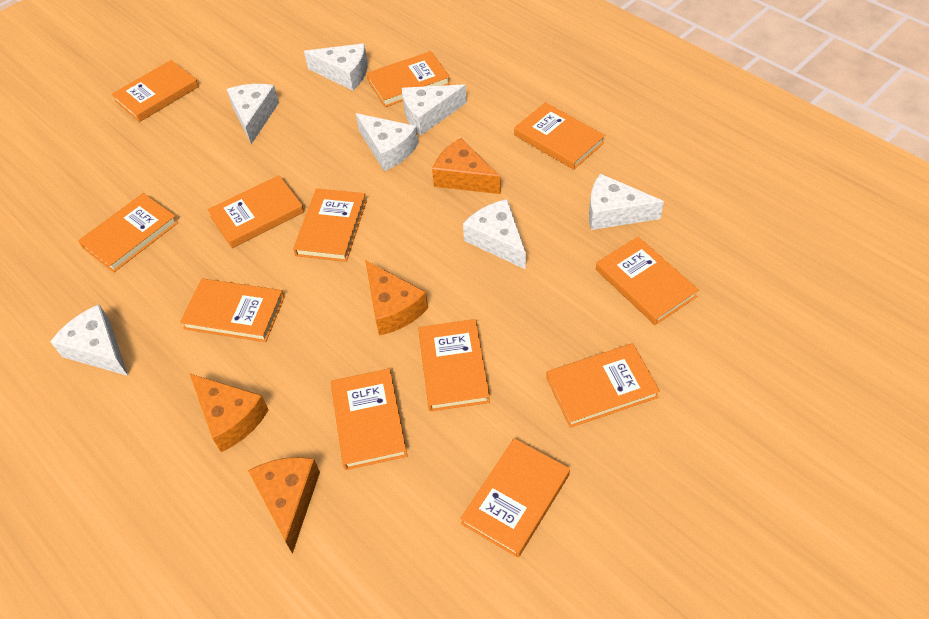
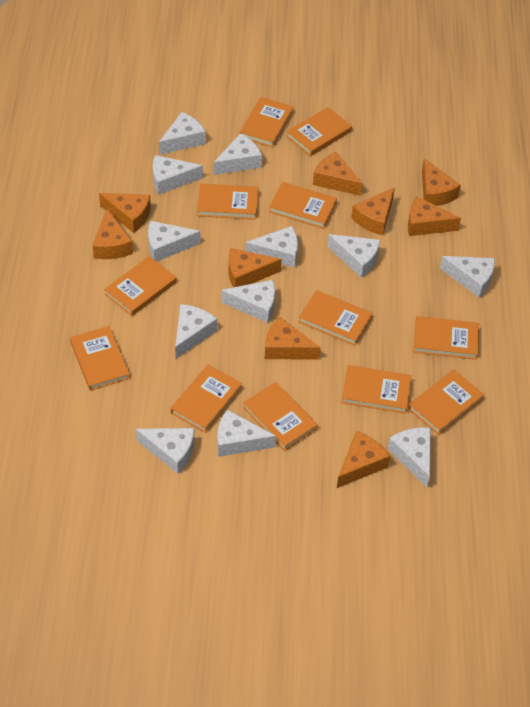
orange cheese: [190,374,268,452] [248,457,320,554] [365,260,428,336] [432,138,501,194] = 4 -> [93,209,133,259] [99,193,151,233] [229,248,282,287] [265,317,321,360] [313,152,362,196] [337,431,390,488] [351,187,395,235] [408,197,461,236] [422,158,461,206] = 9
white cheese: [50,305,128,376] [227,84,279,144] [304,43,367,90] [356,113,418,171] [402,84,467,135] [463,199,526,270] [589,174,664,230] = 7 -> [136,428,194,474] [148,221,200,262] [153,155,203,195] [159,112,206,155] [175,304,217,359] [214,133,262,175] [217,410,276,457] [221,280,275,323] [245,226,298,268] [327,234,380,278] [388,427,431,487] [440,256,495,298] = 12

